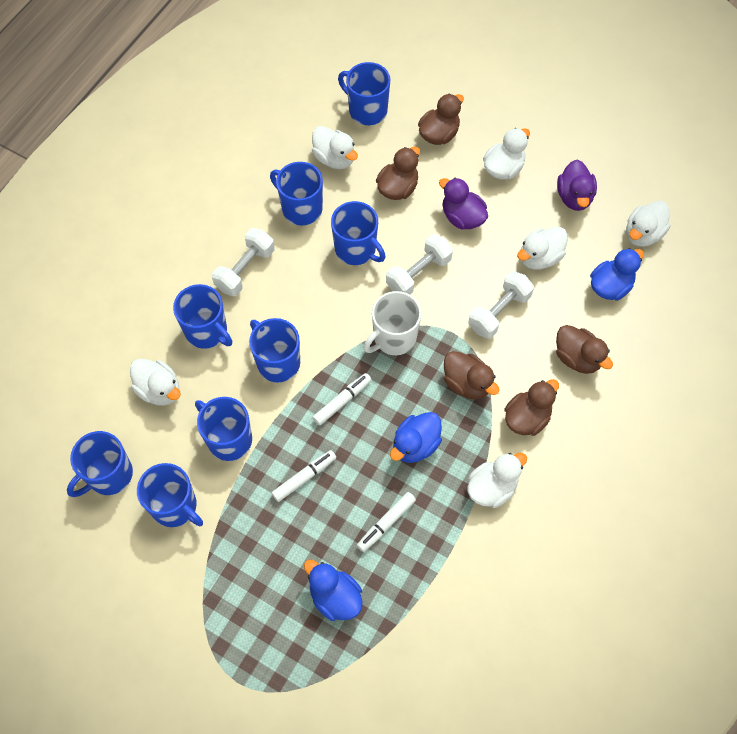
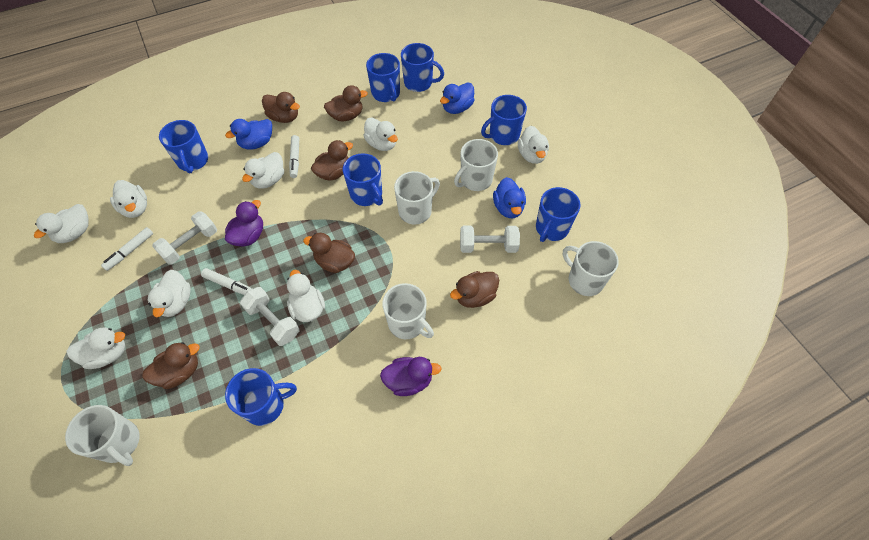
blue mug: [67,431,133,497] [137,463,203,527] [173,284,232,349] [195,397,252,461] [249,318,300,382] [270,162,323,225] [331,201,385,265] [338,62,390,125] = 8 -> [159,120,208,173] [225,368,297,426] [343,153,383,206] [366,53,400,102] [401,43,444,92] [481,95,527,145] [536,187,581,242] = 7
brown duck: [376,147,420,200] [418,94,464,145] [444,351,500,400] [504,379,559,436] [556,325,613,374] = 5 -> [142,342,199,389] [262,92,300,123] [303,233,355,273] [311,140,353,181] [324,85,368,121] [450,271,499,308] = 6
white duck: [130,359,181,406] [312,126,358,169] [467,453,527,508] [483,128,530,180] [517,227,568,270] [626,201,670,247] = 6 -> [34,204,89,243] [66,327,126,369] [110,180,147,218] [148,270,191,317] [242,152,284,189] [287,270,325,322] [364,118,398,151] [518,126,549,164] = 8
white mug: [364,291,421,355] = 1 -> [65,405,140,466] [382,283,434,339] [394,171,440,225] [454,139,498,191] [563,241,619,296] = 5

